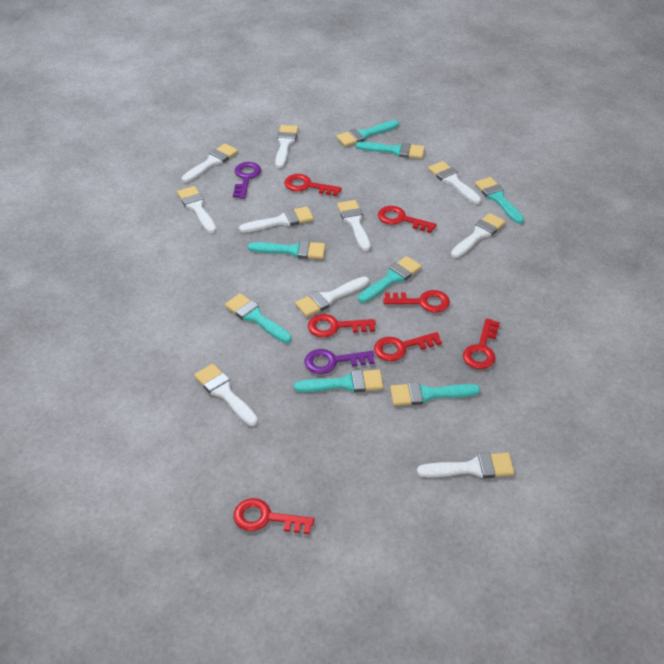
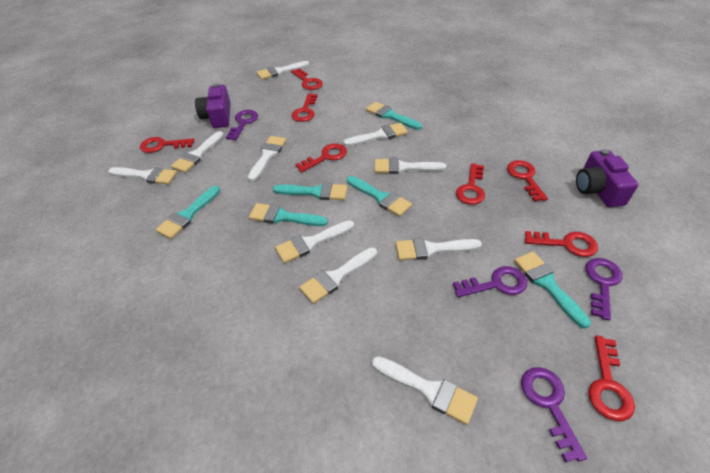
purple camera: none = 0 -> [195,83,231,128] [576,149,639,207] = 2
purple key: [233,162,261,199] [305,349,374,374] = 2 -> [226,110,258,140] [453,266,527,297] [521,367,587,462] [586,258,623,321] = 4
red key: [233,498,314,534] [284,174,342,196] [308,314,376,338] [374,332,442,361] [378,206,437,233] [383,290,450,312] [463,318,500,369] = 7 -> [140,137,194,153] [291,68,323,90] [291,94,318,122] [295,143,347,172] [456,163,485,205] [507,160,548,202] [525,231,598,257] [588,336,635,421] = 8
turquoise brush: [225,293,292,343] [248,241,326,259] [294,370,383,392] [336,120,399,147] [356,142,425,159] [358,256,422,303] [390,382,480,406] [475,177,524,224] = 8 -> [156,186,220,239] [249,203,328,226] [273,182,347,200] [347,176,412,217] [366,102,422,130] [514,252,591,329] = 6

